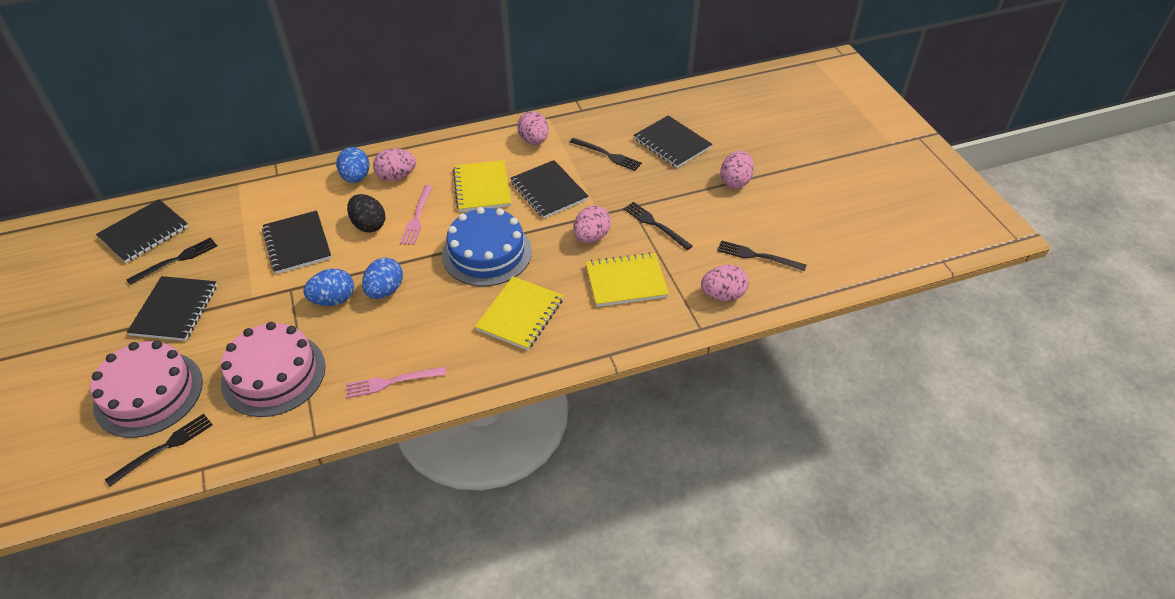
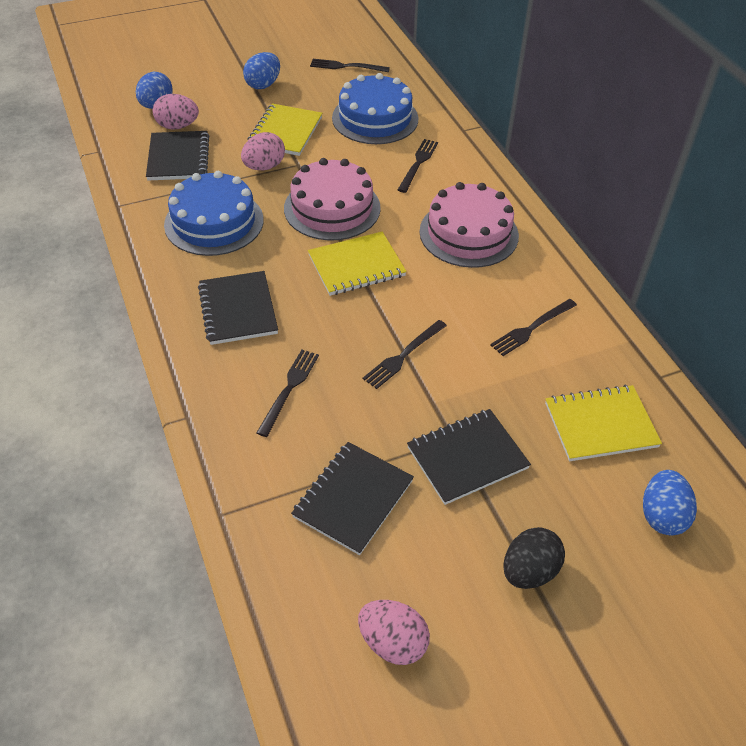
black notebook: [96,199,189,263] [127,276,217,341] [262,210,332,274] [510,160,589,218] [634,115,712,168] = 5 -> [146,131,209,181] [198,271,278,345] [291,442,414,555] [407,409,531,505] = 4
blue cake: [442,207,532,286] = 1 -> [164,171,264,256] [332,73,418,144] = 2
pink egg: [373,148,416,181] [517,111,549,145] [573,206,611,243] [701,265,749,301] [720,151,754,188] = 5 -> [153,94,199,130] [241,132,285,170] [358,600,430,665] = 3
pink fork: [346,366,447,398] [400,185,433,245] = 2 -> none = 0

